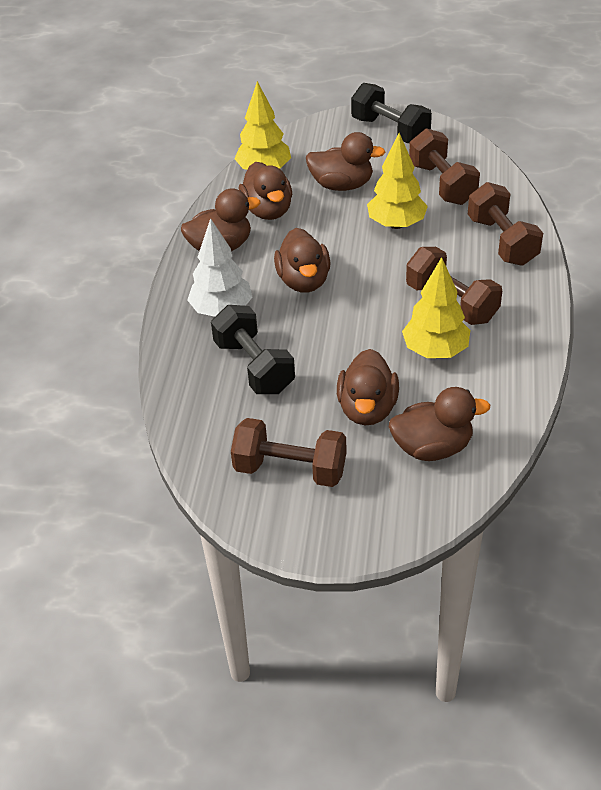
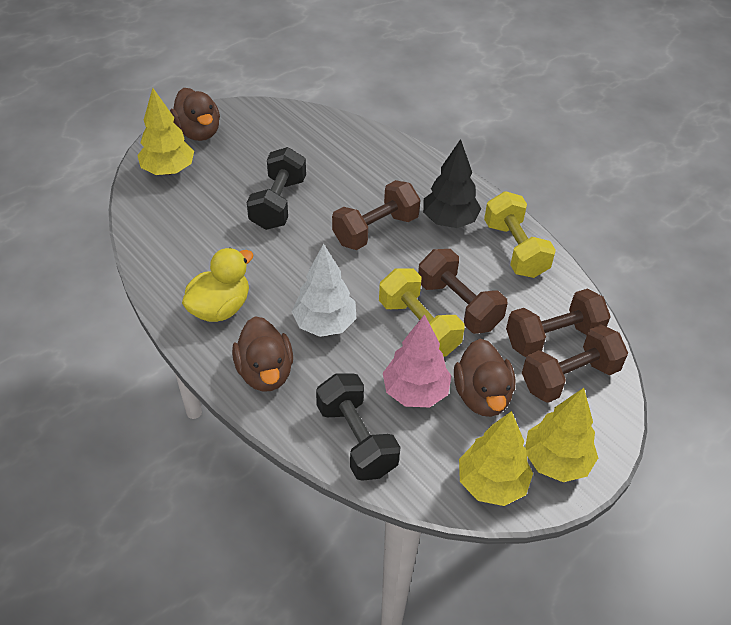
black tree: none = 0 -> [423,139,481,228] = 1
brown duck: [181,189,260,251] [239,162,292,220] [274,228,331,293] [306,132,385,191] [337,349,399,425] [389,387,490,461] = 6 -> [170,88,220,141] [232,316,293,392] [454,339,515,417] = 3
pink tree: none = 0 -> [383,314,452,407] = 1
yellow duck: none = 0 -> [182,248,254,322] = 1
yellow dumbbell: none = 0 -> [379,268,465,357] [484,191,556,278] = 2

